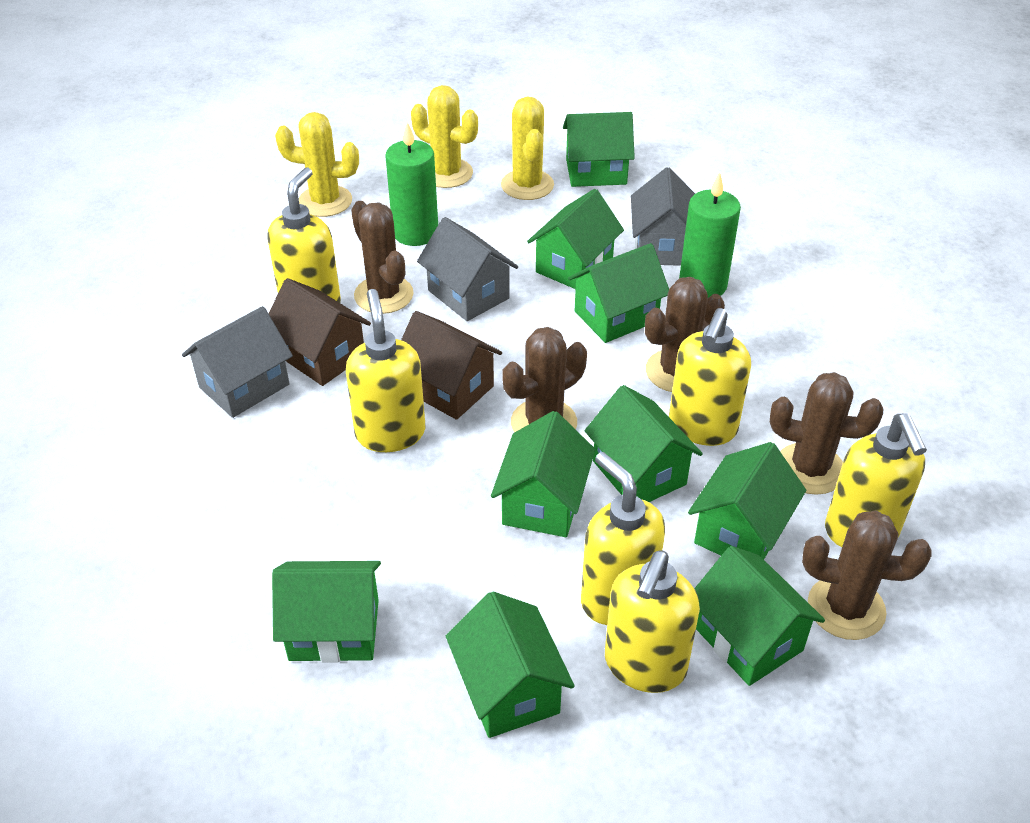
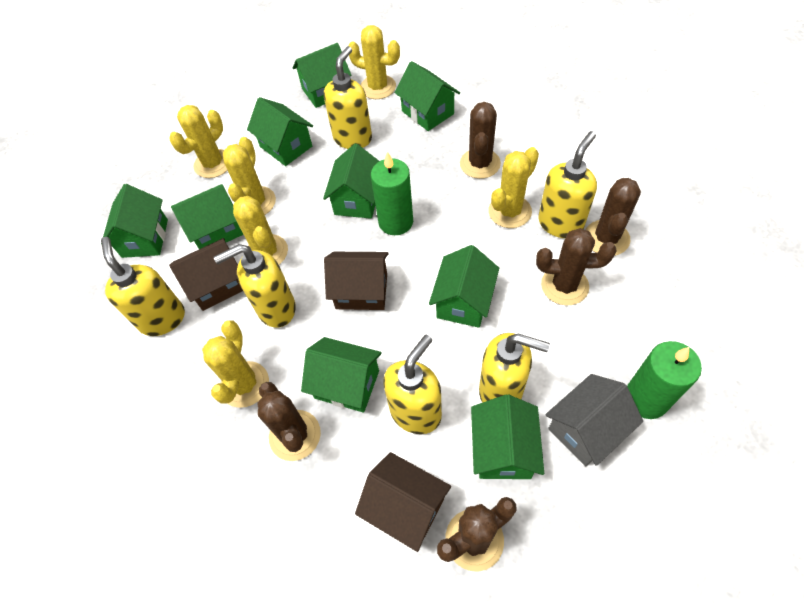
brown house: [269,278,371,386] [401,311,502,420] = 2 -> [169,238,243,311] [324,252,389,310] [355,452,451,552] = 3
grey house: [182,306,293,418] [417,217,518,321] [631,167,695,266] = 3 -> [545,374,643,466] = 1
yellow cactus: [275,112,359,217] [411,85,478,188] [501,97,554,200] = 3 -> [169,105,228,178] [202,320,269,408] [223,137,276,215] [233,196,288,264] [349,25,400,99] [488,147,539,228] = 6

